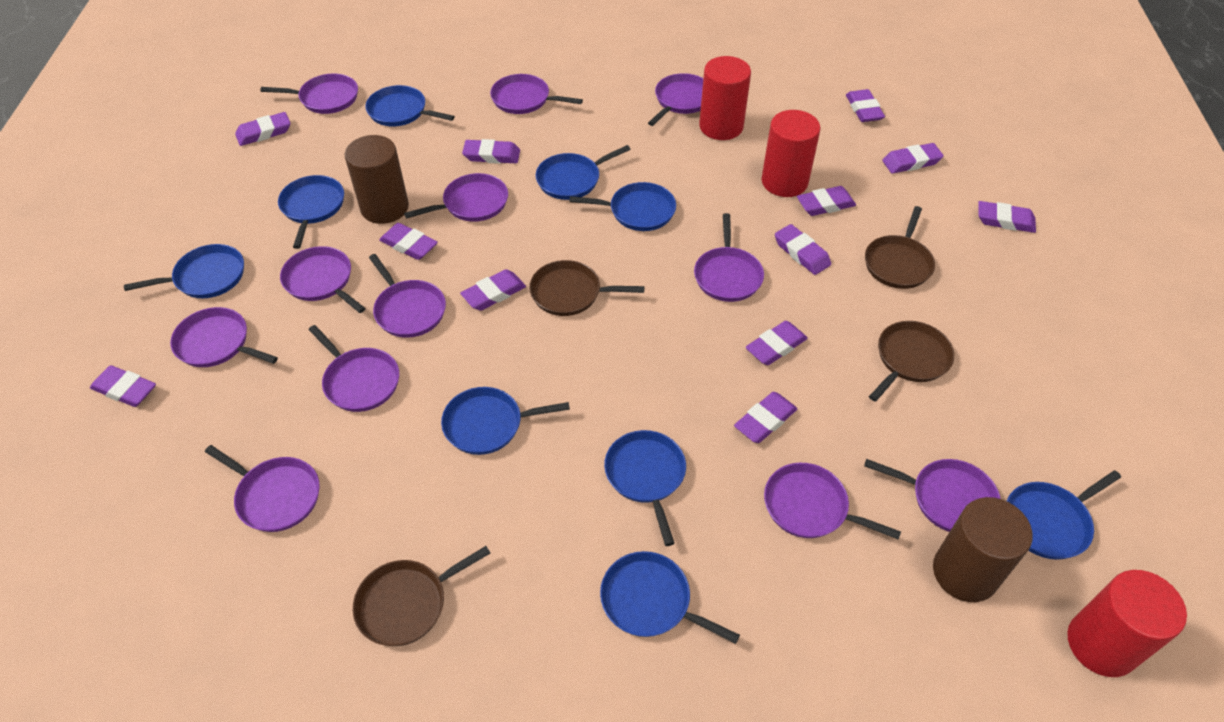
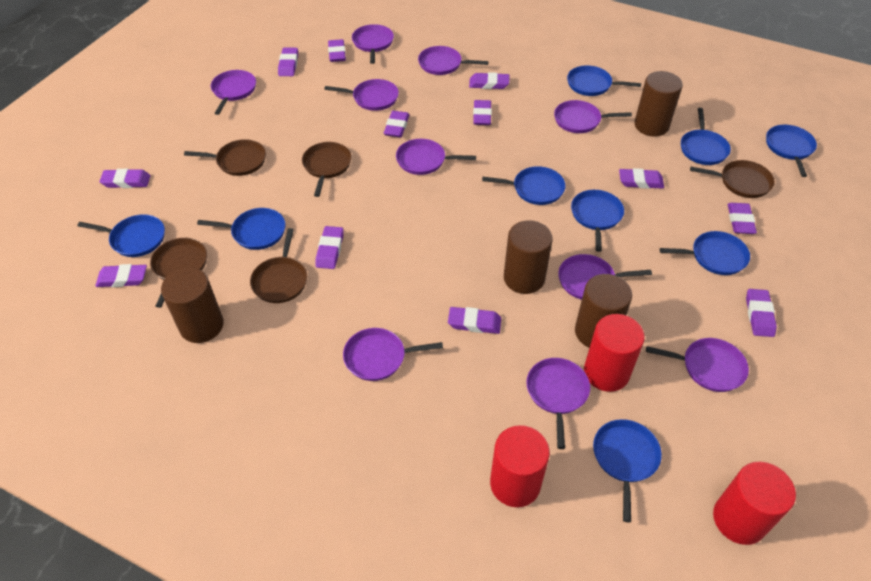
brown cylinder: [345,135,409,224] [933,497,1033,602] = 2 -> [161,267,224,343] [504,220,553,294] [575,274,632,348] [634,71,683,136] = 4
brown pan: [353,546,490,646] [529,260,644,316] [865,206,935,289] [869,321,954,402] = 4 -> [150,238,207,308] [184,139,266,176] [250,228,307,303] [302,142,352,197] [690,160,775,198] = 5
purple pan: [170,307,278,367] [205,445,320,532] [261,73,358,114] [280,246,366,313] [308,325,399,412] [369,254,446,338] [404,173,508,222] [490,74,583,114] [648,73,703,126] [694,213,764,302] [764,463,901,539] [864,459,1001,532] = 12 -> [211,70,256,115] [324,79,399,111] [343,328,443,381] [352,24,394,64] [396,139,476,175] [418,46,489,75] [526,358,590,449] [554,100,632,133] [558,254,652,300] [646,338,749,392] = 10

